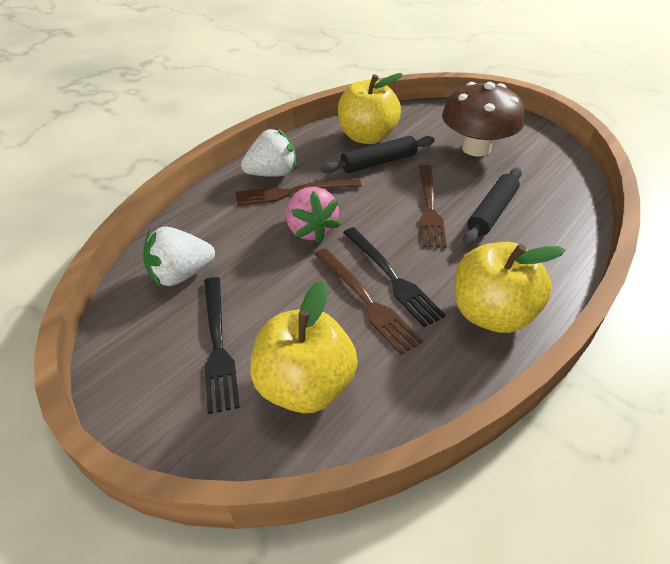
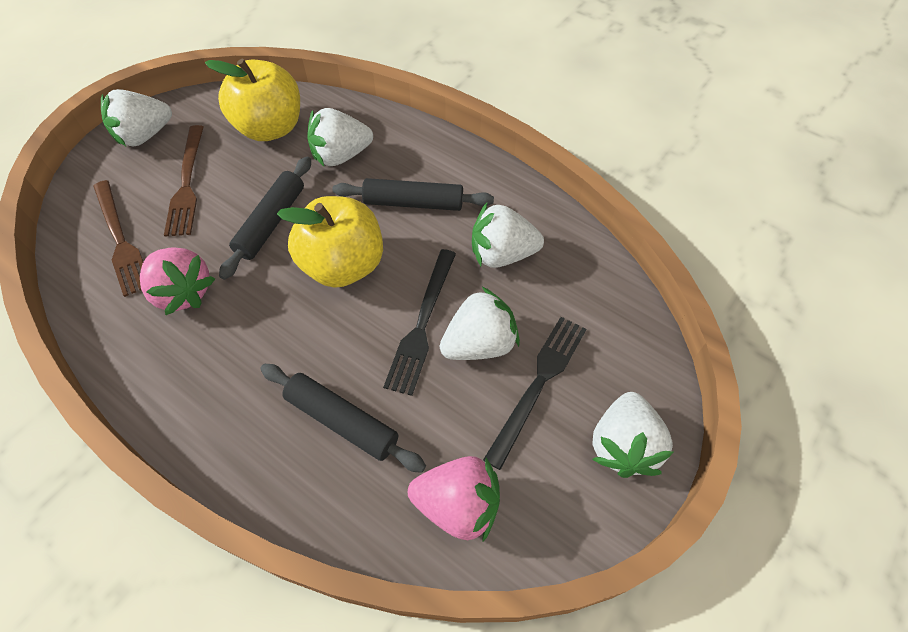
black rolling pin: [321,136,435,174] [463,167,522,246] = 2 -> [219,157,311,280] [260,364,426,473] [332,178,494,211] = 3
brown fork: [235,179,362,206] [315,248,423,355] [419,165,447,248] = 3 -> [93,180,143,297] [164,125,204,237] = 2
brown mushroom: [442,82,524,157] = 1 -> none = 0
pink strawberry: [286,187,341,244] = 1 -> [140,247,215,315] [408,456,500,541] = 2
white strawberry: [143,227,215,287] [241,128,297,177] = 2 -> [101,89,172,146] [307,108,373,166] [440,287,520,360] [472,203,544,268] [592,392,674,478] = 5
yellow apple: [250,281,358,413] [338,73,403,144] [454,242,565,333] = 3 -> [205,59,300,141] [277,196,383,288] = 2

